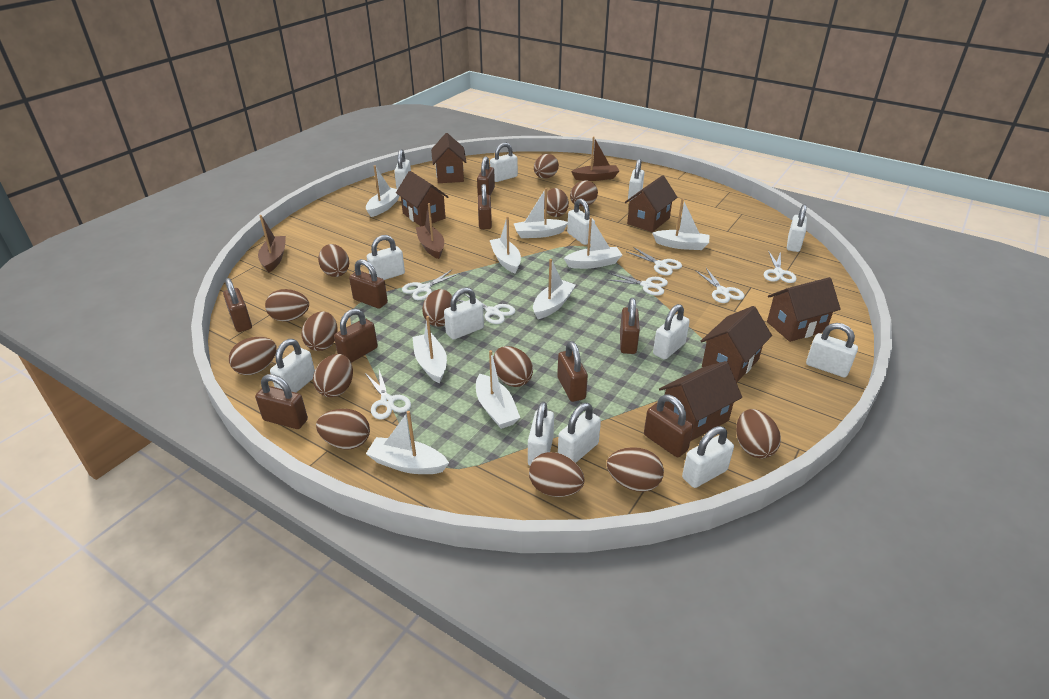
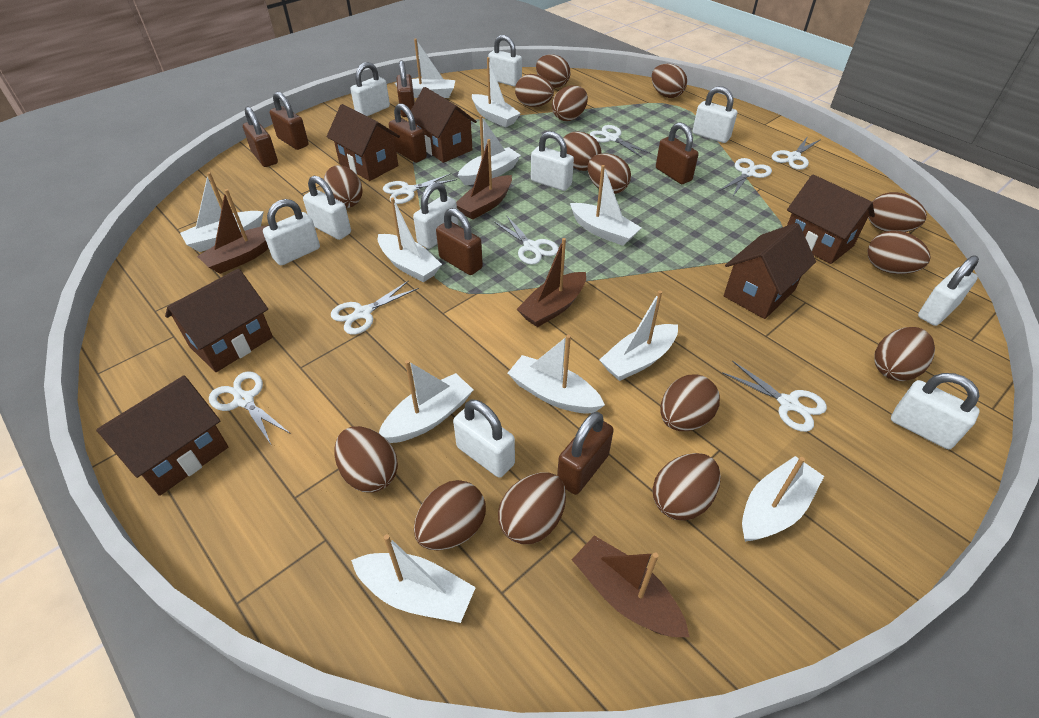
brown boat: [258,215,286,273] [416,203,444,259] [571,137,619,181] = 3 -> [197,189,269,274] [456,139,512,220] [517,238,586,327] [572,535,689,637] = 4
brown egg: [229,337,277,375] [265,289,309,322] [301,311,338,351] [313,354,353,397] [316,409,370,449] [318,244,349,277] [422,289,452,327] [493,346,533,387] [529,452,585,497] [534,154,559,179] [544,188,569,217] [570,180,598,207] [607,447,664,492] [736,409,781,458] = 14 -> [324,165,363,208] [334,426,398,492] [414,480,486,550] [498,472,566,544] [515,74,554,107] [536,54,571,88] [552,85,588,121] [563,132,602,171] [587,153,631,194] [652,64,687,98] [652,453,721,521] [660,375,720,431] [867,230,931,274] [868,192,927,232] [874,327,935,381] = 15
brown padlock: [223,278,252,332] [255,374,308,429] [334,308,378,363] [349,259,388,309] [477,156,495,196] [478,184,492,229] [557,341,588,402] [620,298,640,354] [644,395,693,457] = 9 -> [243,106,278,167] [270,92,309,150] [389,103,427,163] [397,60,415,117] [436,208,483,275] [557,412,614,495] [656,122,699,184] = 7
white boat: [366,165,399,217] [366,411,449,474] [412,316,447,384] [476,350,520,429] [490,216,521,274] [513,188,568,238] [533,259,576,319] [564,217,622,269] [652,198,709,250] = 9 -> [180,172,264,252] [351,534,476,623] [378,197,442,282] [379,360,473,443] [395,39,456,98] [458,116,521,185] [472,57,521,127] [508,335,605,414] [570,165,641,246] [599,291,678,381] [742,456,824,542] = 11
white padlock: [270,339,315,393] [367,235,405,280] [394,149,411,189] [444,287,484,340] [490,143,518,182] [528,402,554,466] [558,403,601,463] [567,198,595,245] [628,159,644,201] [653,304,690,360] [682,426,734,488] [787,204,807,252] [806,323,858,377] = 13 -> [263,199,320,265] [303,176,351,240] [351,62,390,116] [413,182,458,249] [453,400,515,478] [488,35,522,87] [531,131,574,191] [693,86,737,143] [891,373,980,449] [918,255,979,326] = 10
white scissors: [365,370,411,419] [402,270,460,300] [457,293,516,324] [605,273,668,296] [627,247,682,275] [695,268,745,303] [763,251,797,283] = 7 -> [209,371,291,444] [331,280,419,335] [383,174,457,204] [494,216,559,265] [589,125,651,158] [719,158,772,196] [722,361,827,432] [772,136,821,170] = 8

